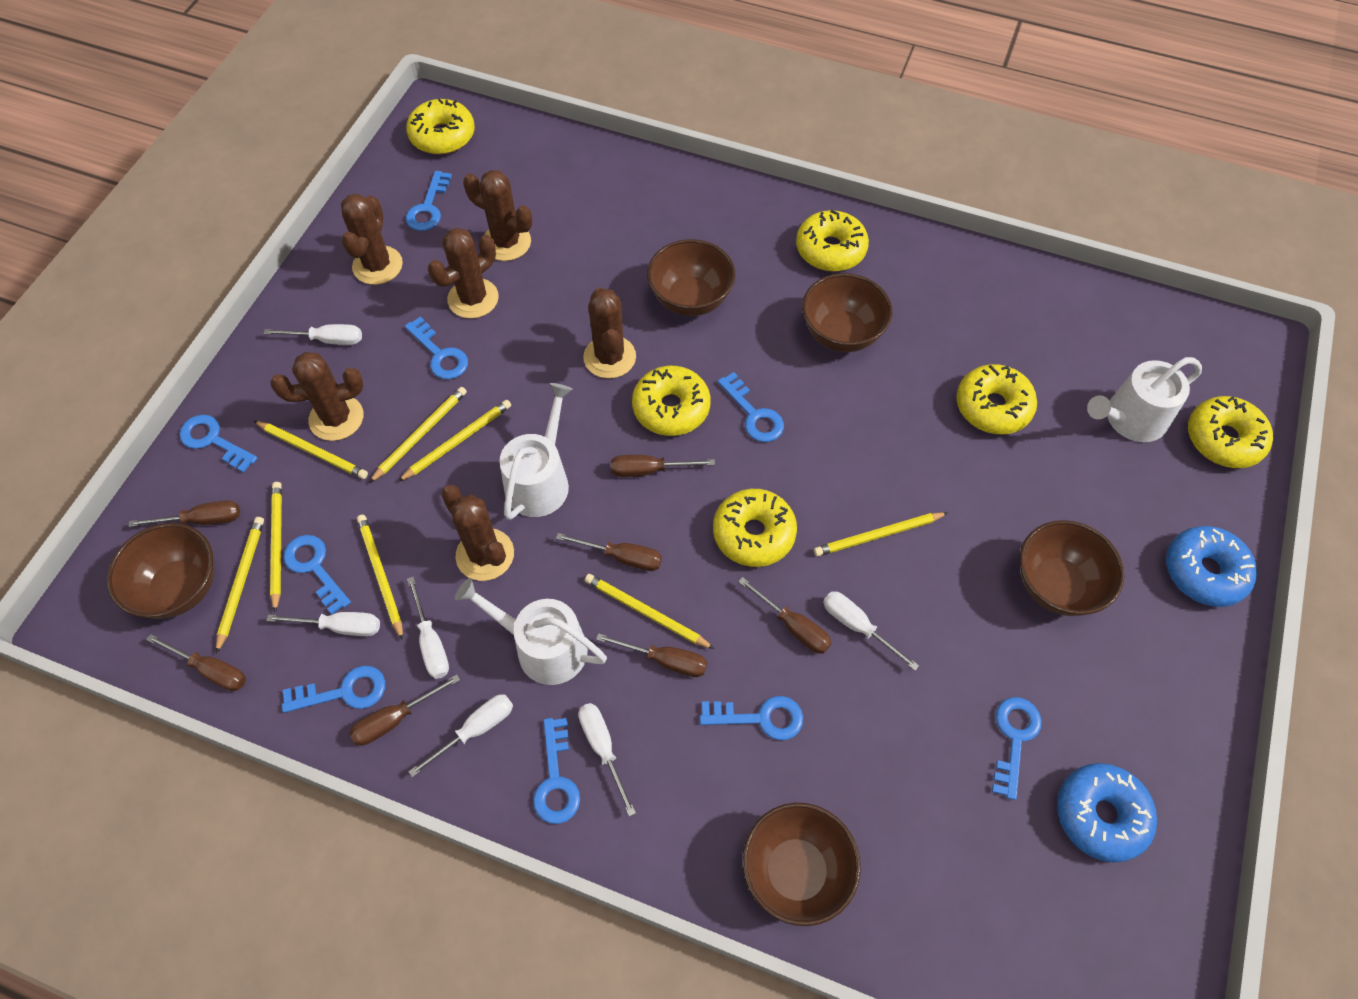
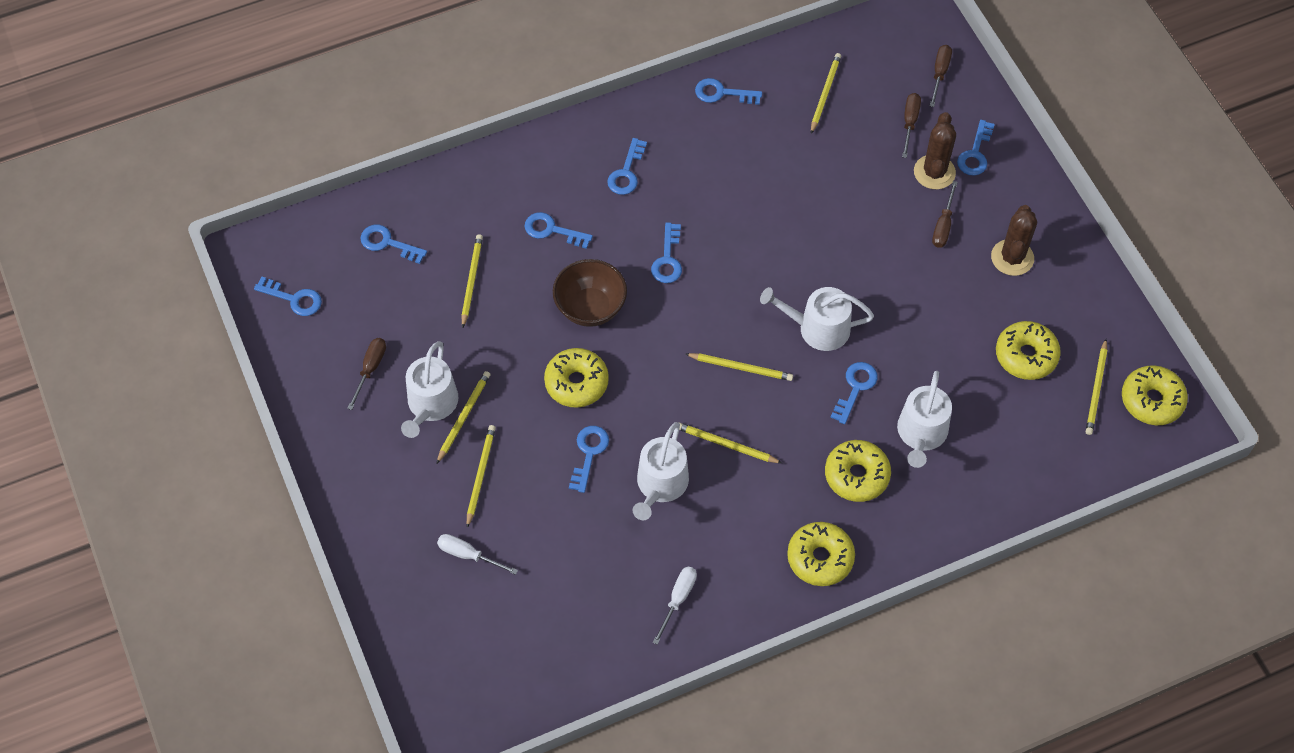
blue donut: [1057,763,1157,862] [1166,526,1257,607] = 2 -> none = 0
brown bowl: [107,523,215,619] [647,239,735,316] [742,803,861,926] [802,273,892,352] [1019,520,1124,616] = 5 -> [553,259,627,327] = 1
brown cactus: [270,352,364,441] [341,194,403,285] [428,227,499,319] [441,485,514,581] [463,170,532,261] [583,287,636,378] = 6 -> [914,112,956,189] [991,205,1037,276] = 2
brown screwdriver: [129,500,240,527] [146,634,246,691] [349,674,460,745] [556,533,662,571] [596,633,707,677] [611,455,715,477] [738,577,832,654] = 7 -> [347,338,386,410] [902,93,921,158] [930,45,952,107] [932,181,958,248] = 4
white screwdriver: [264,324,362,345] [266,612,380,636] [407,577,449,679] [408,694,513,777] [578,703,636,817] [823,591,919,671] = 6 -> [437,534,518,575] [653,567,697,645] = 2
white watering can: [455,578,607,685] [500,383,573,520] [1087,357,1202,442] = 3 -> [401,341,458,438] [633,422,689,520] [760,287,874,351] [897,371,952,468] = 4
yellow donut: [406,99,475,154] [632,366,710,436] [713,489,797,567] [796,210,869,272] [956,364,1037,435] [1188,396,1273,468] = 6 -> [544,348,609,408] [787,522,855,586] [825,440,891,502] [996,321,1061,380] [1122,365,1188,425] = 5
yellow pencil: [216,517,264,654] [254,421,368,479] [270,482,282,612] [357,515,403,640] [369,387,467,483] [398,400,511,482] [585,574,714,649] [814,512,948,557] = 8 -> [436,371,490,464] [461,234,483,328] [467,425,496,528] [678,422,782,463] [686,353,793,381] [811,53,841,134] [1086,339,1107,435] = 7

